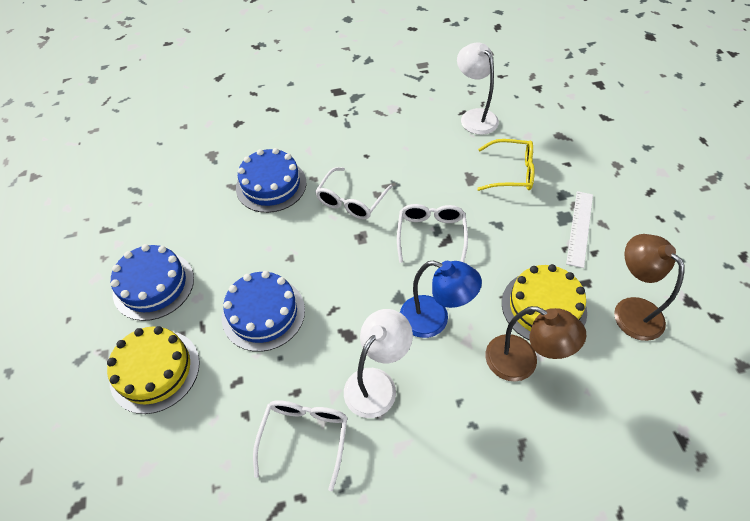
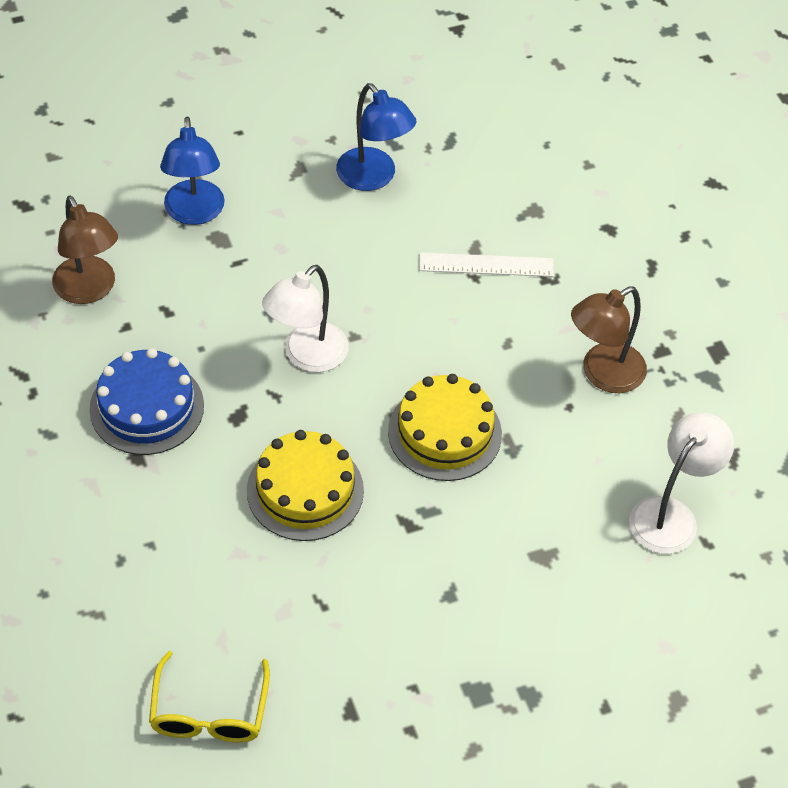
blue cake: [111,244,194,321] [222,271,305,352] [236,148,306,213] = 3 -> [89,348,204,455] = 1
blue lamp: [400,261,482,338] = 1 -> [160,117,225,225] [336,83,416,191] = 2
white glasses: [253,400,347,491] [315,167,393,220] [397,204,468,263] = 3 -> none = 0

